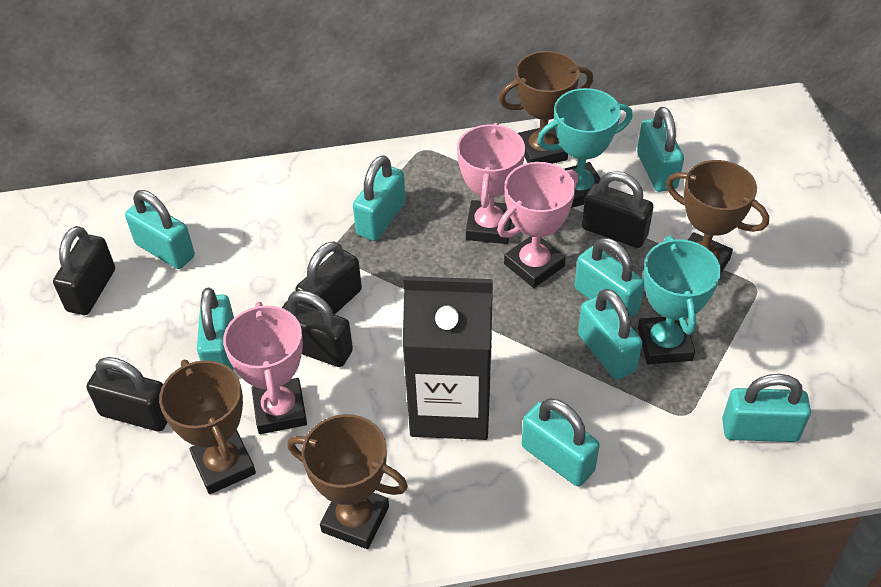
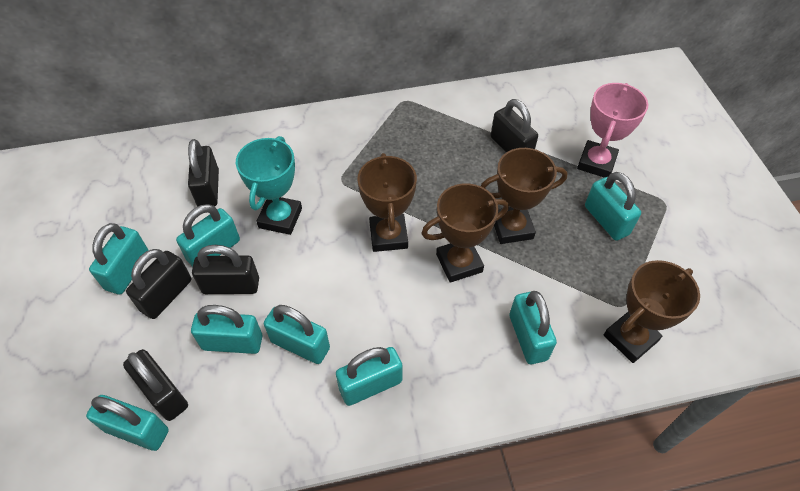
black carton: [403,276,493,440] = 1 -> none = 0
pink trophy: [223,302,307,434] [457,123,525,244] [497,162,578,288] = 3 -> [577,83,648,178] = 1
turquoise trophy: [537,88,633,208] [638,236,721,365] = 2 -> [236,136,302,235] = 1

